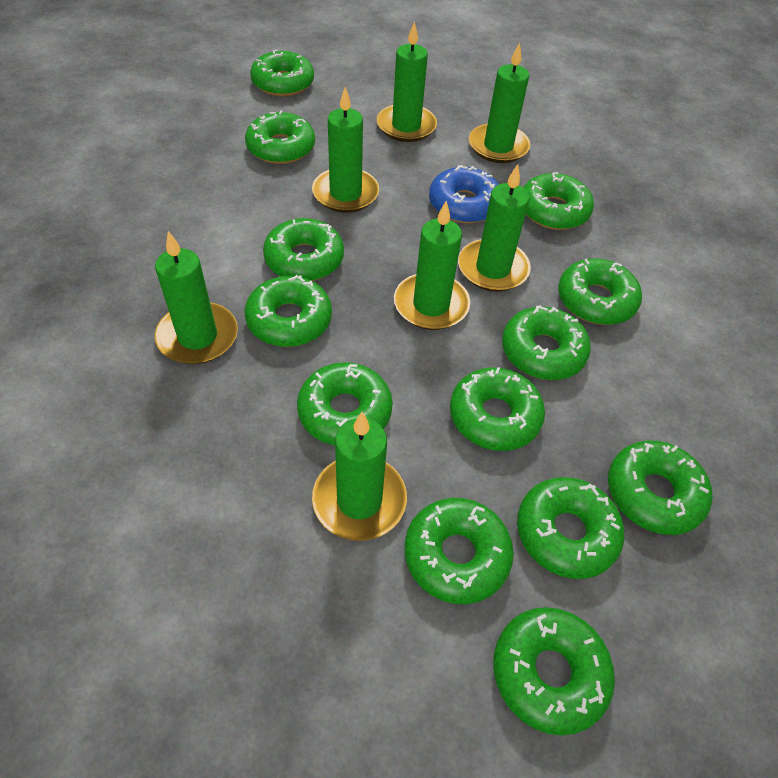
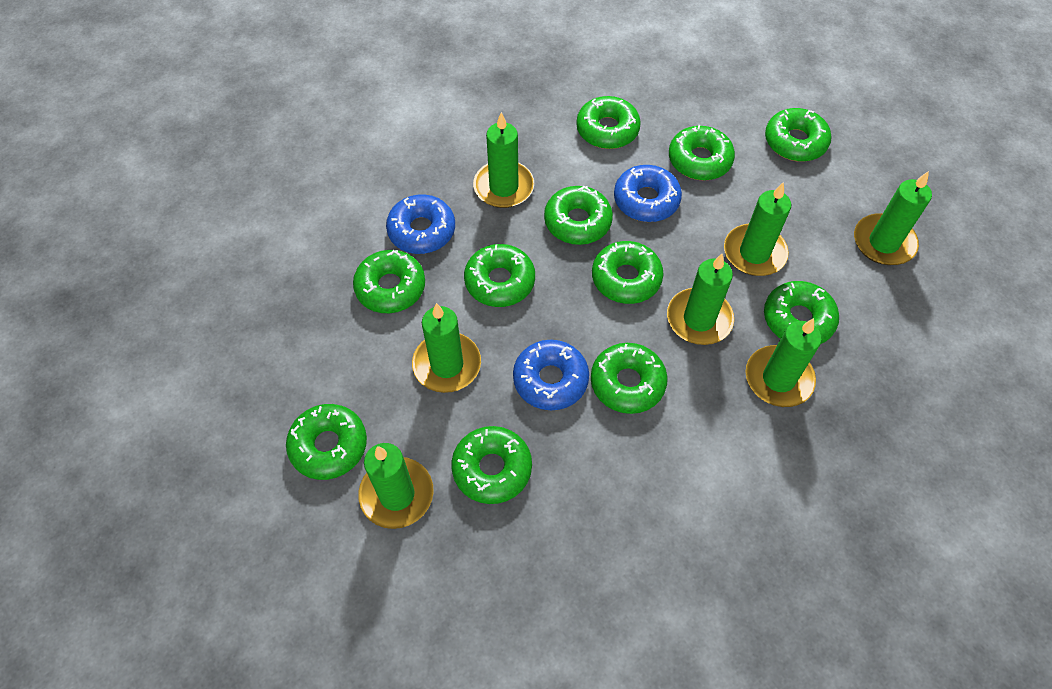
blue donut: [429,165,499,223] = 1 -> [386,195,455,254] [513,340,589,410] [614,165,682,222] = 3
green donut: [245,110,315,164] [245,275,332,347] [250,50,314,97] [263,218,344,281] [297,362,393,445] [405,498,514,604] [450,367,545,451] [493,607,615,736] [502,305,591,380] [517,477,624,579] [523,172,594,230] [558,258,642,325] [608,440,712,535] = 13 -> [286,404,367,480] [353,250,425,313] [451,426,532,504] [464,244,535,307] [544,186,613,245] [576,96,641,149] [591,343,668,414] [592,241,664,304] [669,125,735,181] [764,281,839,344] [765,108,831,162] = 11

